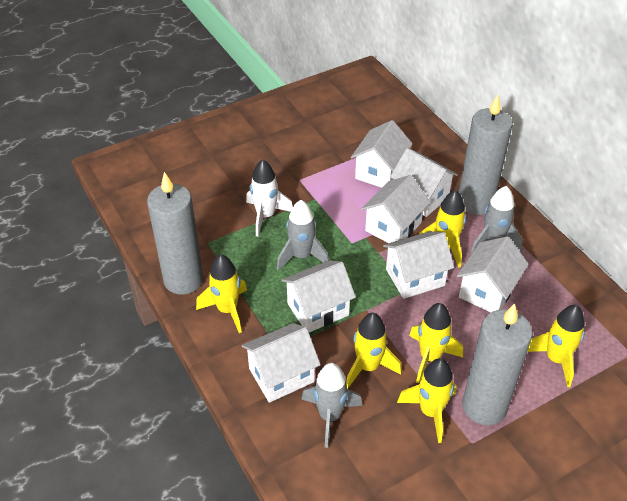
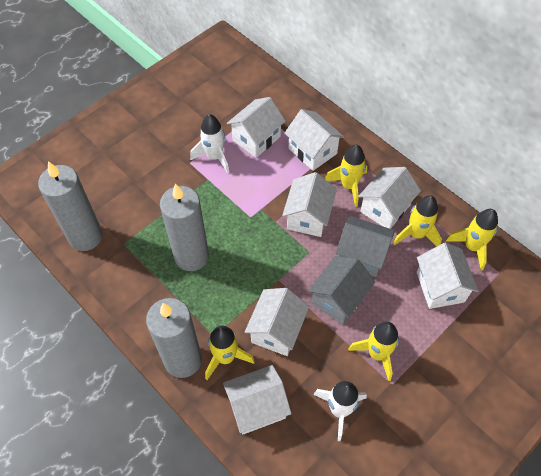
grey house: none = 0 -> [308,256,375,325] [336,216,395,277] = 2
grey rocket: [277,200,329,270] [302,363,362,448] [470,186,523,255] = 3 -> none = 0
white rocket: [246,159,293,237] = 1 -> [190,114,230,173] [313,381,367,441] = 2
yellow rocket: [196,254,247,333] [346,313,402,389] [397,358,457,443] [409,303,463,383] [419,190,466,268] [527,305,585,387] = 6 -> [205,325,255,380] [325,145,367,207] [348,322,399,381] [393,195,442,246] [446,209,498,271] = 5

